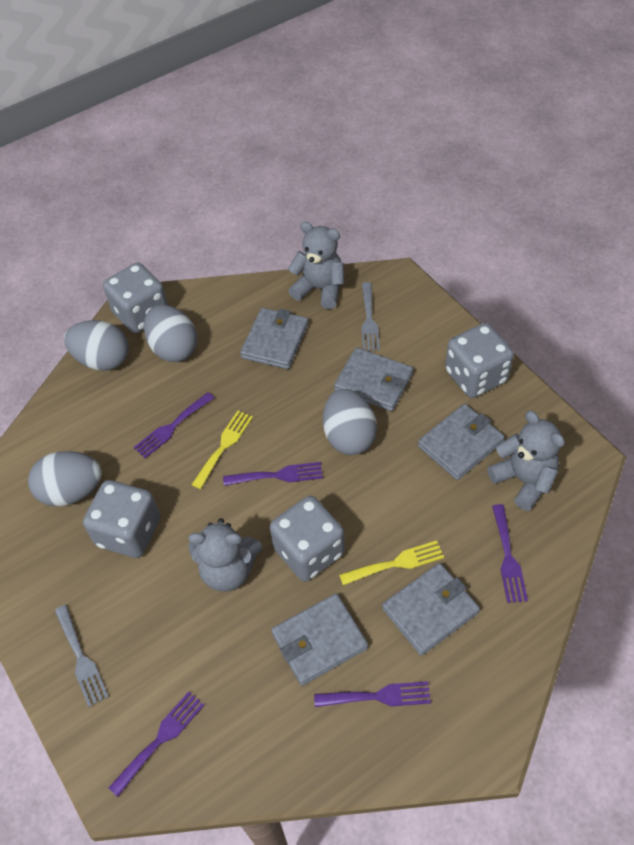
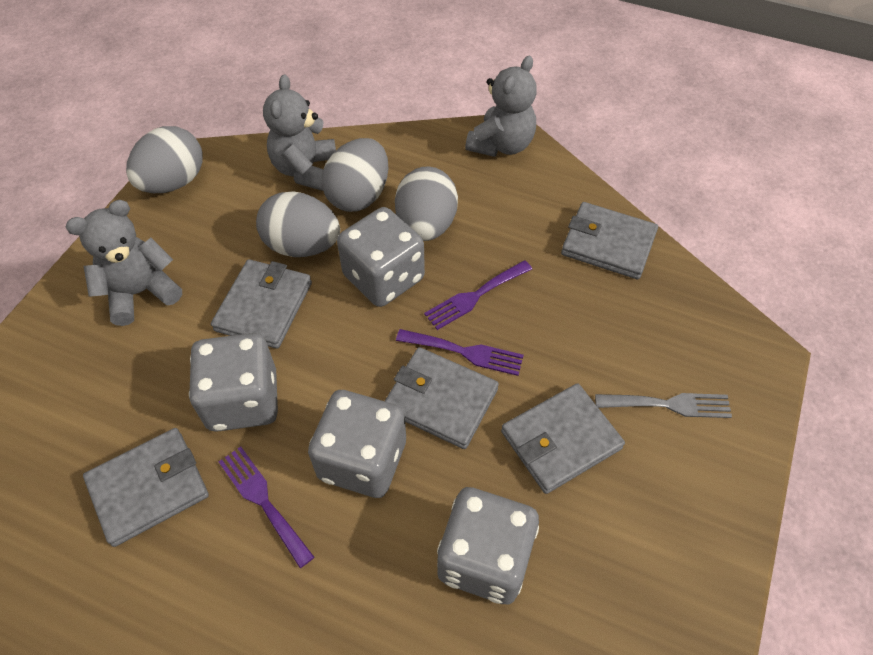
grey fork: [55,605,109,707] [361,282,380,351] = 2 -> [595,393,732,418] = 1
purple fork: [109,692,204,797] [134,392,214,458] [223,462,323,486] [314,681,431,707] [492,504,528,603] = 5 -> [218,447,314,568] [396,329,524,376] [424,260,532,330] = 3
yellow fork: [191,411,253,489] [339,540,444,585] = 2 -> none = 0

